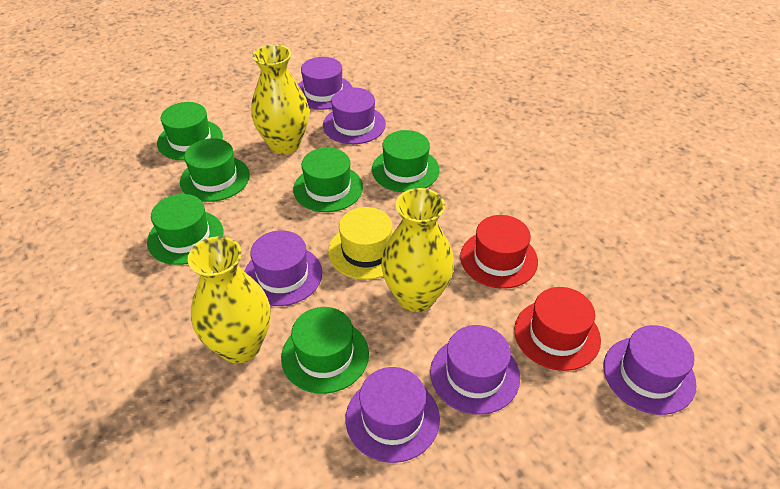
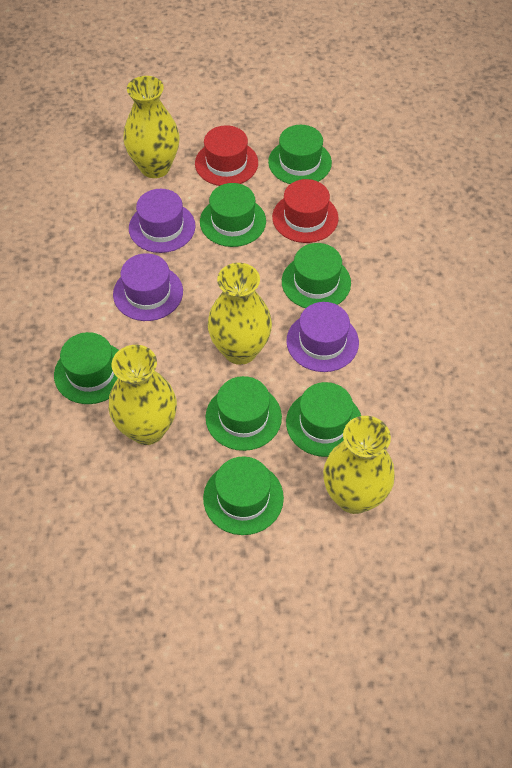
green hat: [147,194,224,265] [157,102,223,161] [180,138,250,202] [281,307,369,394] [293,148,363,212] [372,130,439,192] = 6 -> [54,332,119,404] [200,183,266,247] [203,457,284,535] [205,376,282,451] [268,125,332,184] [282,243,351,308] [286,382,361,457] = 7
purple hat: [244,230,322,306] [298,57,353,110] [323,88,386,144] [345,367,440,463] [430,325,520,415] [604,325,697,415] = 6 -> [113,253,183,321] [129,189,196,253] [286,302,359,372] = 3
yellow hat: [328,207,394,280] = 1 -> none = 0
yellow vase: [188,236,271,363] [251,44,309,154] [381,188,454,312] = 3 -> [109,345,177,445] [123,76,180,178] [207,263,272,365] [323,416,395,514] = 4

